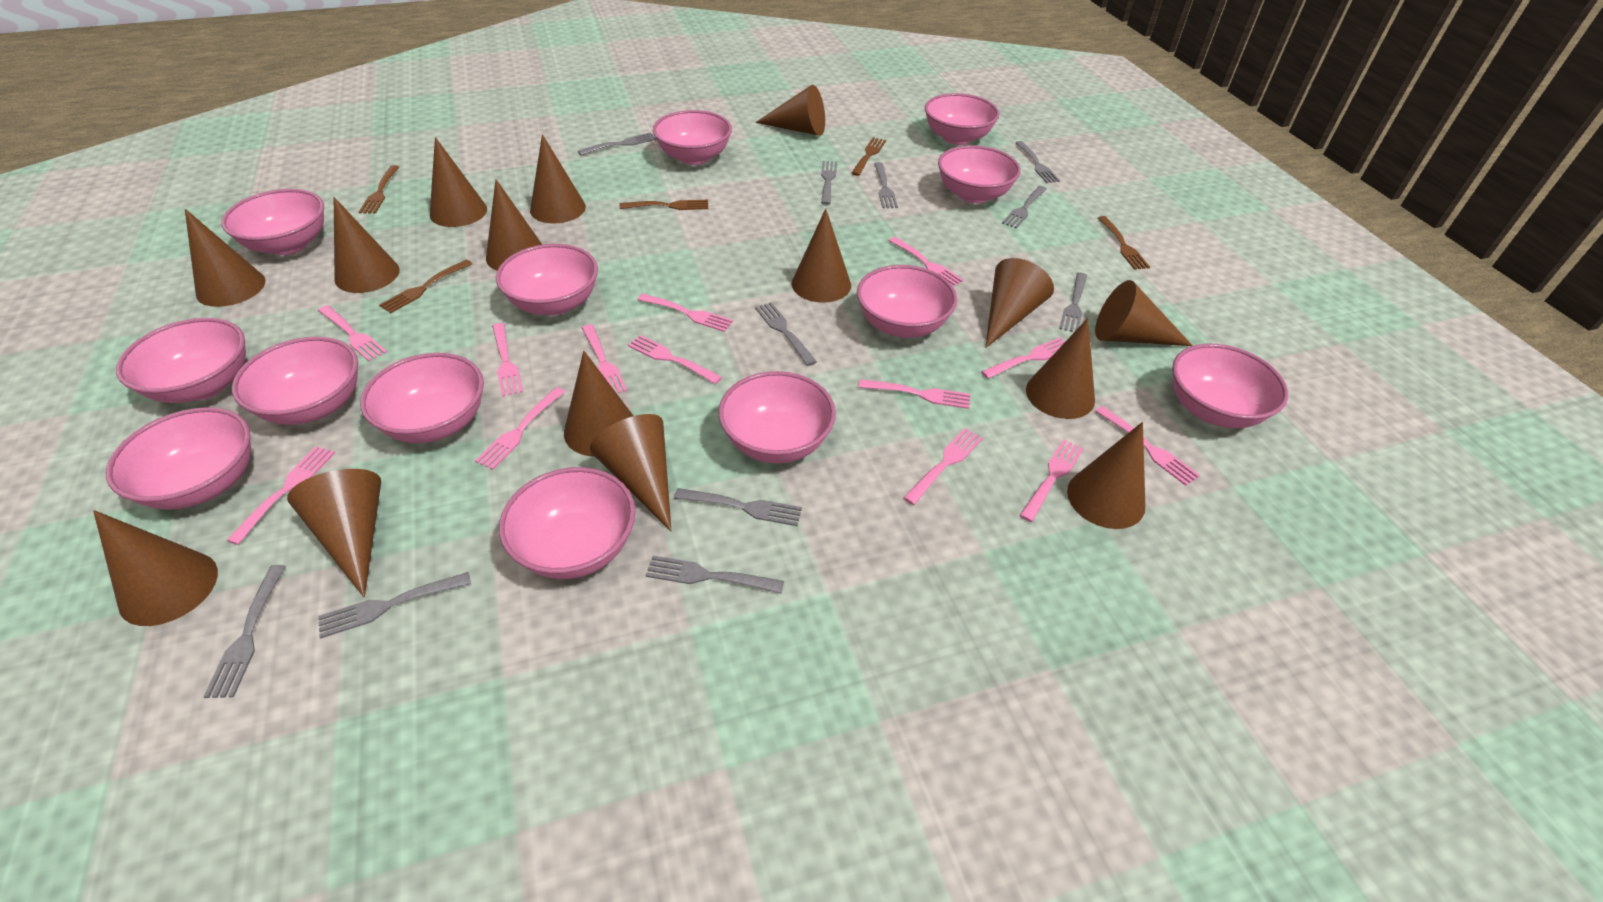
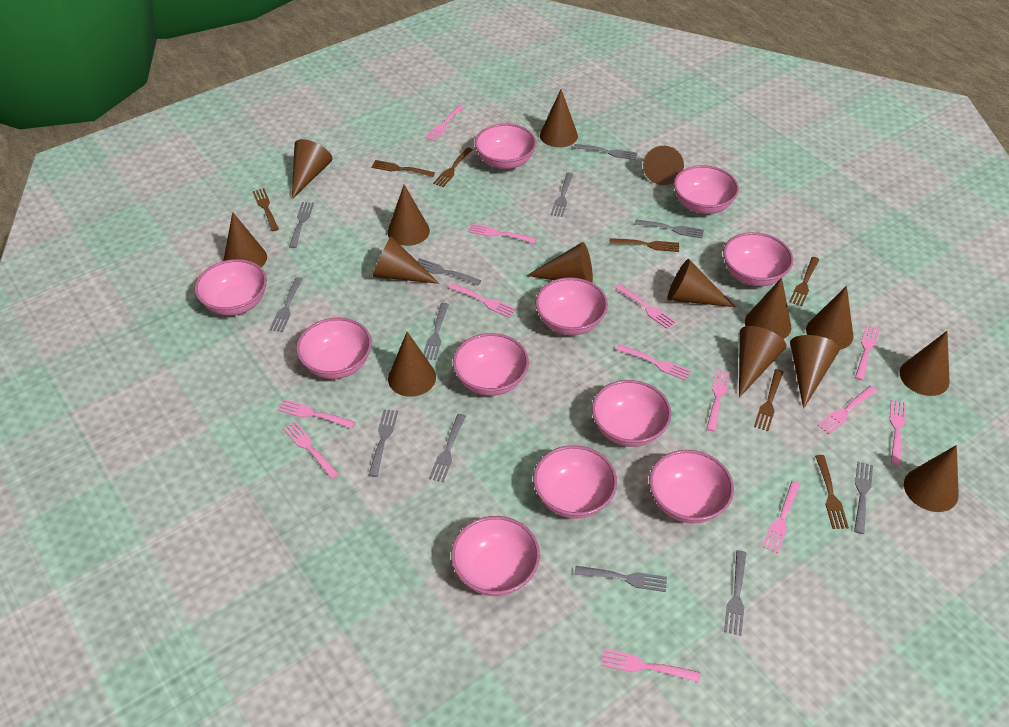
brown fork: [359,165,399,214] [379,259,472,313] [620,200,708,210] [851,138,886,176] [1098,216,1150,270] = 5 -> [253,188,279,231] [371,160,435,177] [433,147,473,187] [609,238,679,252] [754,369,783,431] [789,257,819,306] [815,455,849,529] = 7
grey fork: [203,565,286,698] [318,572,471,639] [578,132,657,155] [645,556,784,594] [674,488,802,526] [755,302,817,366] [821,161,837,205] [874,162,898,208] [1002,186,1047,228] [1016,141,1060,183] [1059,272,1087,332] = 11 -> [269,277,303,332] [289,202,314,248] [368,409,398,477] [417,258,481,285] [423,303,449,360] [429,414,466,482] [551,173,573,217] [574,144,637,160] [574,566,667,592] [635,219,704,238] [724,550,746,636] [854,462,873,534] = 12
pink bowl: [106,407,251,510] [116,318,246,403] [221,189,324,255] [232,337,358,425] [360,353,484,443] [496,244,598,316] [499,467,636,579] [653,110,732,165] [718,371,836,463] [857,265,957,338] [925,93,999,145] [938,145,1021,203] [1172,344,1288,428] = 13 -> [195,259,267,316] [296,318,372,379] [451,516,540,596] [453,333,529,396] [475,123,536,169] [533,445,617,519] [535,277,608,335] [592,380,671,447] [649,450,734,523] [674,165,739,214] [723,232,793,286] = 11

